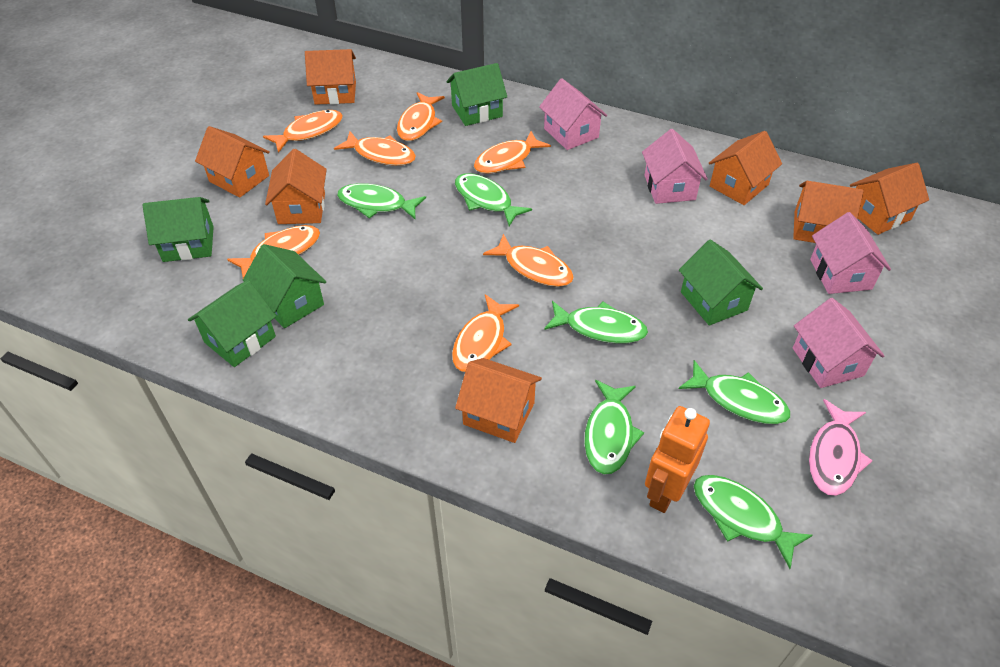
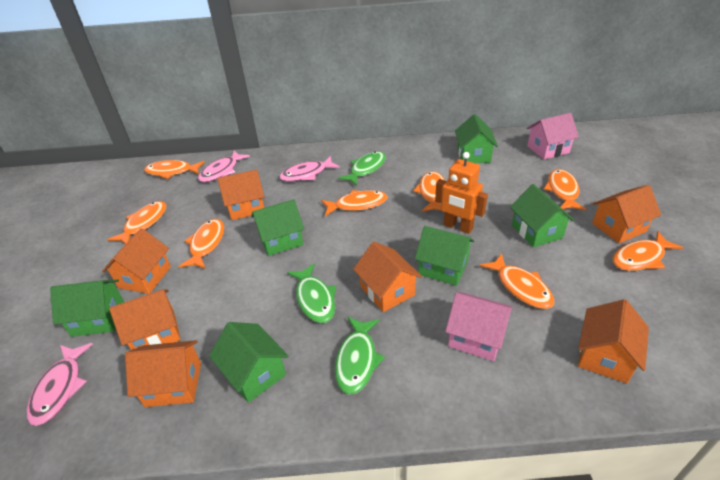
green fish: [337,183,426,220] [455,173,532,226] [544,301,648,344] [584,380,644,475] [678,360,790,424] [694,475,813,569] = 6 -> [287,263,336,323] [335,317,385,394] [338,151,386,186] = 3
green house: [142,197,214,262] [188,280,276,367] [243,244,326,328] [446,63,507,126] [679,240,763,326] = 5 -> [50,280,124,337] [209,322,288,403] [251,199,304,256] [415,226,474,286] [455,114,498,163] [510,184,574,247] = 6
orange fish: [227,225,320,278] [263,110,343,153] [334,131,416,166] [397,92,445,141] [452,294,519,372] [474,131,551,174] [483,234,574,287] = 7 -> [107,201,167,244] [144,160,205,179] [178,219,224,269] [321,190,388,216] [413,171,445,212] [480,253,554,309] [544,169,586,211] [612,231,683,271] = 8
pink fish: [809,399,873,496] = 1 -> [27,343,93,426] [198,150,250,182] [279,156,340,182] = 3
pink house: [539,78,607,150] [642,129,708,204] [793,298,884,388] [810,212,891,294] = 4 -> [445,292,513,361] [527,113,579,160] = 2

